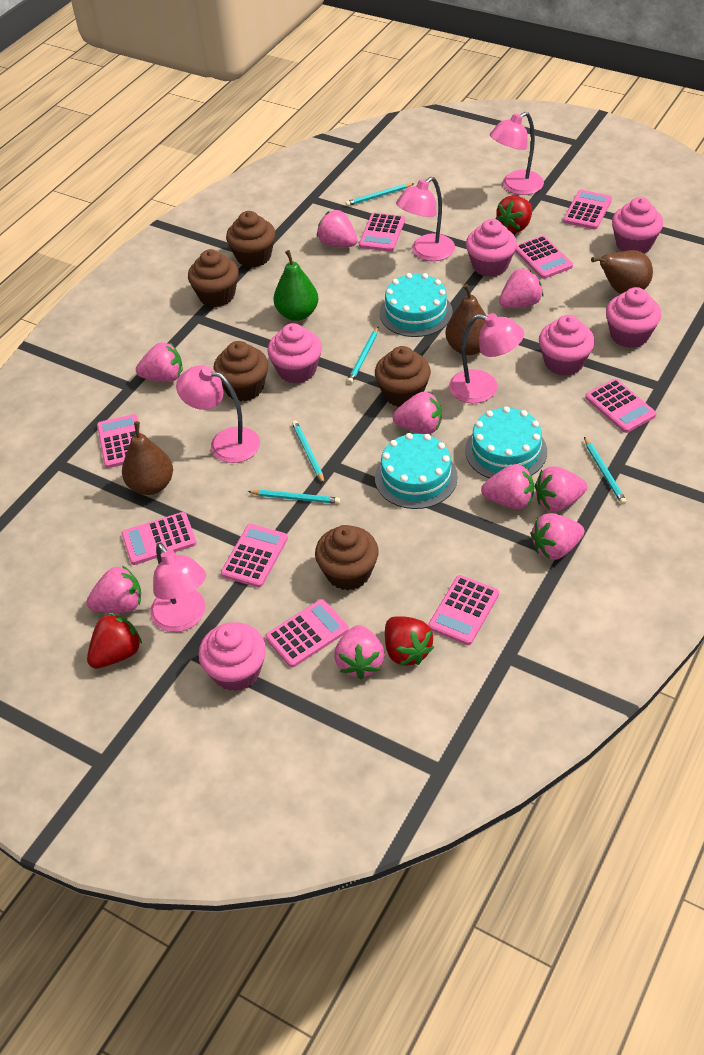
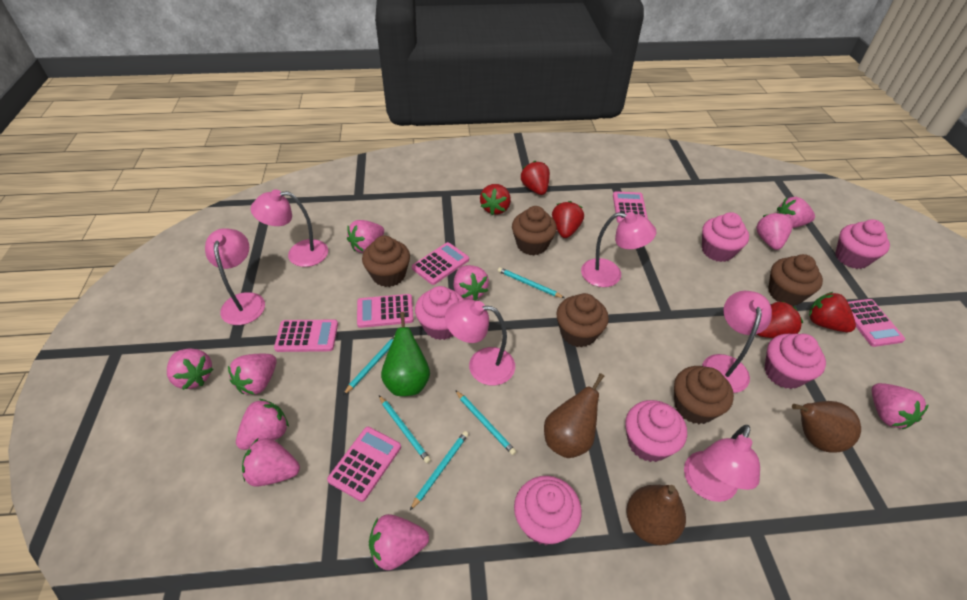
pink calculator: [97,414,141,468] [121,512,197,565] [221,524,288,588] [265,599,349,668] [359,213,405,252] [428,575,499,645] [515,235,573,279] [563,190,612,229] [585,379,656,433] = 9 -> [274,320,338,352] [327,427,401,502] [357,294,414,328] [412,242,469,285] [613,192,648,223] [848,299,905,347] = 6
pink lamp: [150,543,206,632] [176,365,260,463] [396,177,455,261] [449,313,524,403] [490,112,544,195] = 5 -> [205,228,265,325] [251,189,328,267] [445,299,515,385] [581,212,656,287] [684,425,760,502] [702,291,772,393] = 6
pink strawberry: [86,565,141,613] [136,342,183,382] [317,210,358,247] [334,625,385,679] [392,392,442,434] [481,464,534,509] [499,268,543,308] [531,513,584,560] [535,466,587,512] = 9 -> [167,349,213,390] [228,354,277,395] [236,399,289,450] [242,438,300,486] [347,220,384,253] [369,514,429,570] [454,265,489,301] [756,212,793,250] [777,197,815,228] [872,383,929,429] = 10
red strawberry: [87,613,142,668] [385,616,434,666] [496,196,532,233] = 3 -> [480,184,511,215] [521,161,550,195] [552,201,584,238] [757,301,803,338] [809,292,856,332] = 5
turquoise cake: [375,433,458,509] [380,273,453,337] [465,406,547,478] = 3 -> none = 0

